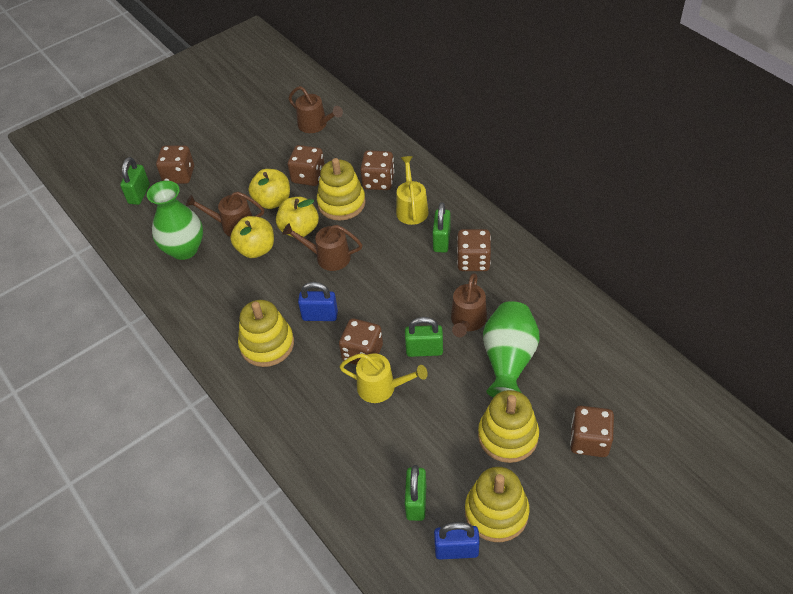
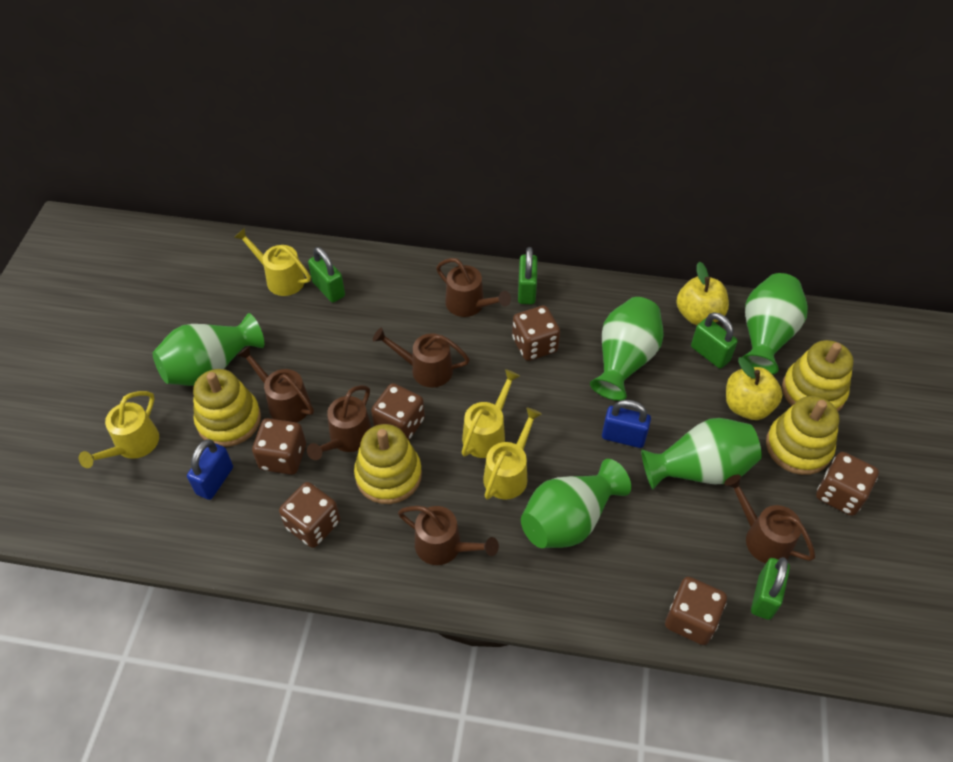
brown watering can: [186,192,264,237] [282,223,362,271] [288,86,343,133] [451,273,487,337] = 4 -> [237,346,314,423] [307,385,372,460] [373,328,470,388] [398,506,499,565] [436,258,511,317] [724,475,815,563] = 6
green vase: [147,181,203,260] [483,301,540,398] = 2 -> [153,313,264,386] [521,459,631,548] [590,297,664,401] [641,418,762,490] [743,273,808,375] = 5
yellow apple: [230,216,274,258] [249,169,290,209] [276,197,319,237] = 3 -> [676,262,729,325] [726,357,783,420] = 2
yellow watering can: [339,353,428,403] [396,156,428,225] = 2 -> [79,391,159,468] [234,228,311,296] [462,369,520,458] [483,407,542,499] = 4

